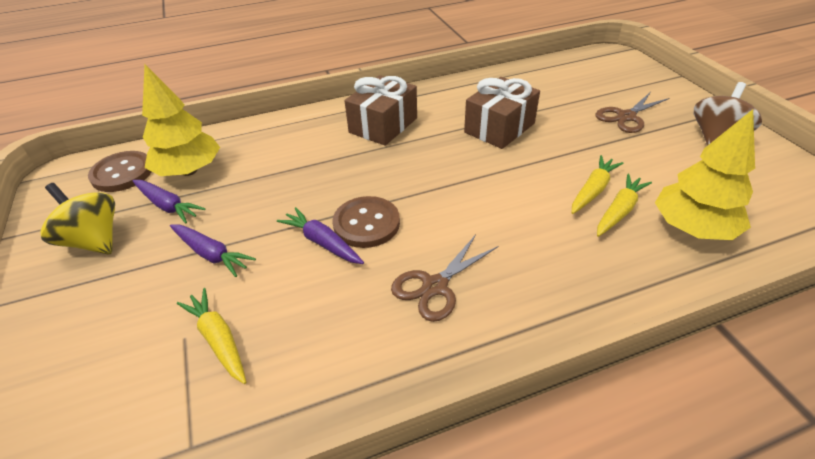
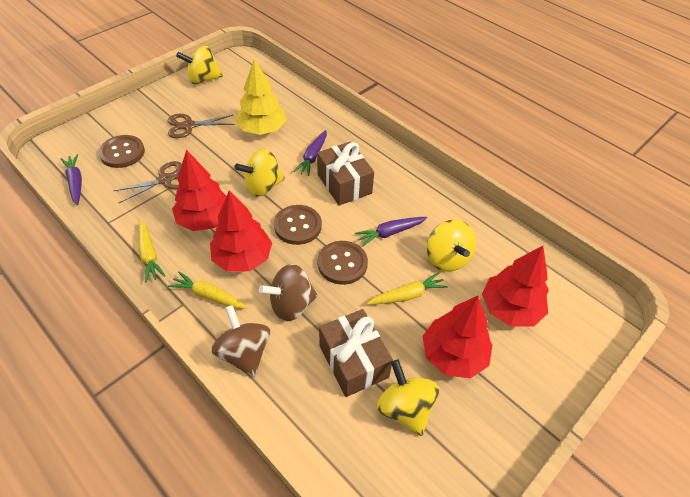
brown button: [88,151,152,192] [332,196,400,248] = 2 -> [99,135,145,168] [274,205,322,245] [318,241,368,285] = 3
brown spinning top: [694,82,762,146] = 1 -> [211,305,270,377] [259,264,318,322] = 2
red tree: none = 0 -> [172,150,226,231] [210,190,272,272] [423,296,493,378] [482,246,549,327] = 4
yellow spinning top: [40,183,115,254] = 1 -> [176,46,223,84] [234,149,285,197] [377,360,439,436] [427,219,476,271] = 4
yellow tree: [142,64,220,176] [655,109,755,240] = 2 -> [236,59,286,135] = 1

